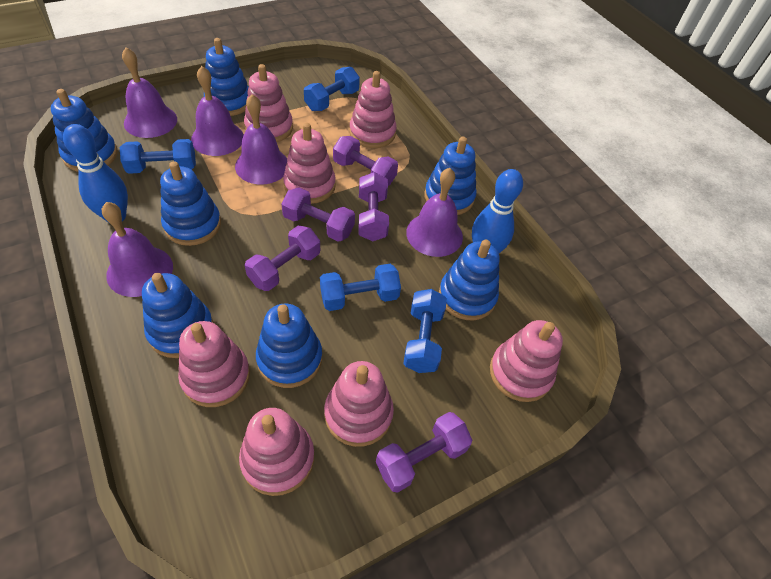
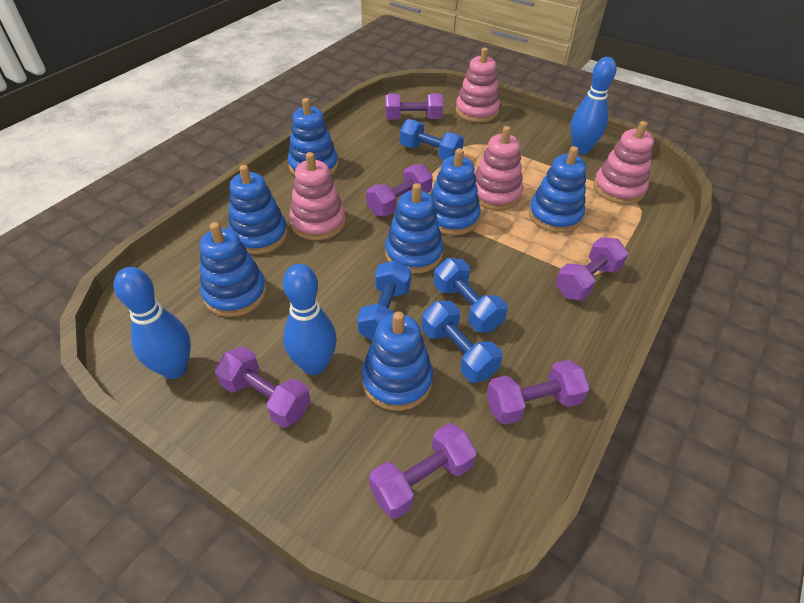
blue bowling pin: [63,124,128,223] [472,169,523,253] = 2 -> [114,267,191,379] [283,264,337,375] [570,57,616,154] = 3
pink stacking toy: [178,321,250,407] [239,408,314,496] [244,64,293,142] [283,123,336,204] [324,361,394,447] [349,71,397,148] [490,320,563,402] = 7 -> [289,152,346,240] [455,48,500,123] [475,126,523,210] [594,121,654,204] = 4
purple bell: [102,202,173,297] [122,47,177,138] [191,66,244,156] [235,94,287,185] [406,168,463,257] = 5 -> none = 0
purple dumbbell: [244,226,320,291] [282,187,355,242] [333,136,398,186] [358,172,389,241] [376,412,473,493] = 5 -> [215,347,311,427] [366,164,433,216] [369,423,477,519] [385,93,443,119] [486,360,590,425] [556,237,628,301] = 6

